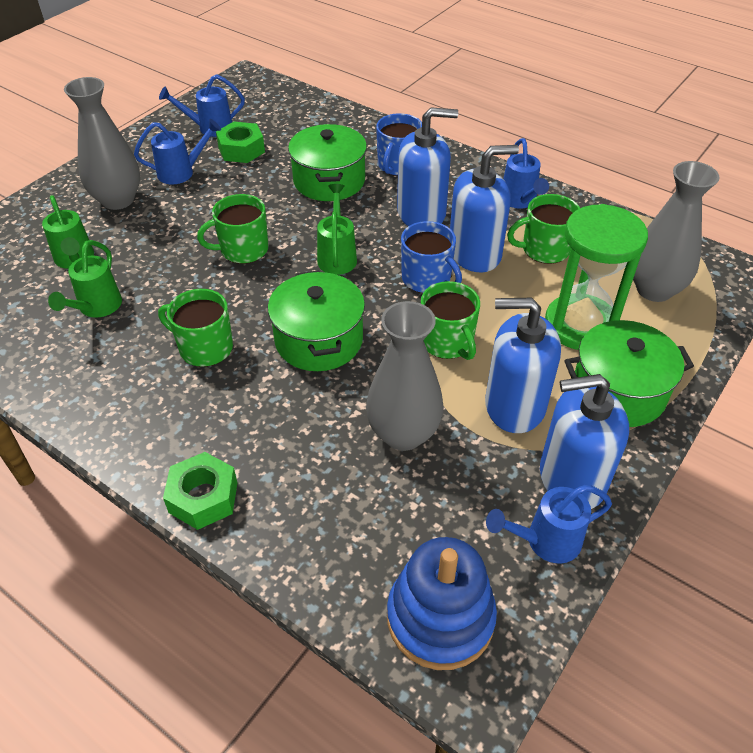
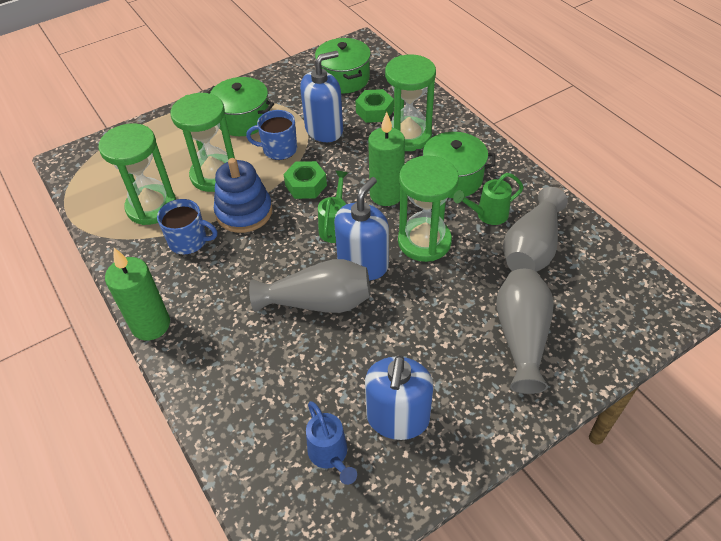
blue soap dispenser: [397,108,458,226] [450,145,519,273] [485,298,561,433] [540,374,629,509] = 4 -> [300,51,343,142] [334,177,389,280] [365,355,433,440] = 3
blue watering can: [134,119,221,184] [159,74,245,137] [486,485,612,563] [503,138,549,209] = 4 -> [306,401,357,485] = 1
green candle: none = 0 -> [105,248,170,341] [368,112,405,206] = 2
green hourglass: [545,204,648,350] = 1 -> [99,123,176,225] [170,93,235,192] [385,54,436,151] [398,155,459,262] = 4
green mug: [158,289,233,367] [197,194,268,264] [421,281,480,360] [507,194,580,264] = 4 -> none = 0
green watering can: [42,195,94,269] [48,240,122,318] [317,184,357,275] = 3 -> [318,171,348,243] [453,173,524,225] = 2

